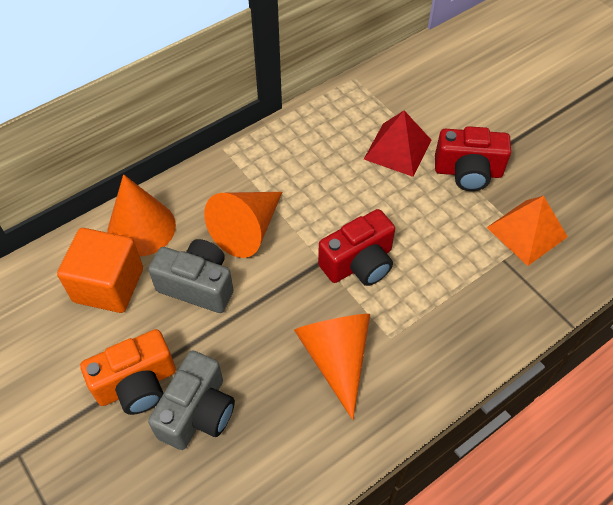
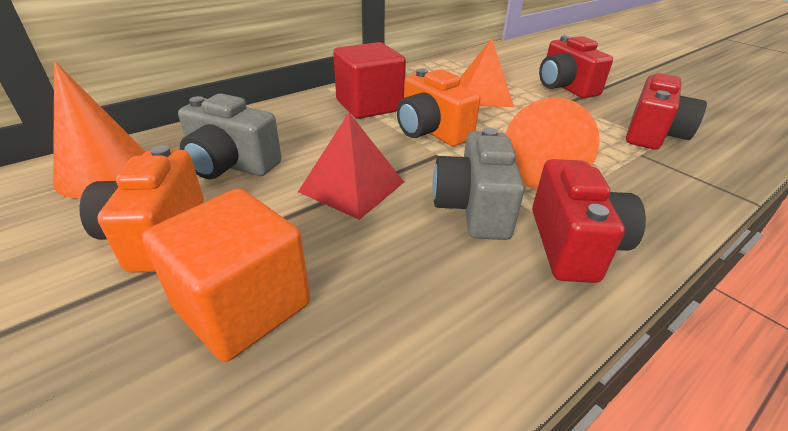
orange camera: [80,329,176,415] = 1 -> [79,145,204,273] [397,69,480,146] = 2
orange cone: [108,174,176,257] [204,192,282,258] [294,314,370,420] = 3 -> [53,61,146,199] [505,97,599,190] = 2
red camera: [318,209,395,286] [435,126,511,191] = 2 -> [532,159,646,283] [539,36,613,98] [626,73,707,150] = 3
red cube: none = 0 -> [333,42,406,119] = 1

